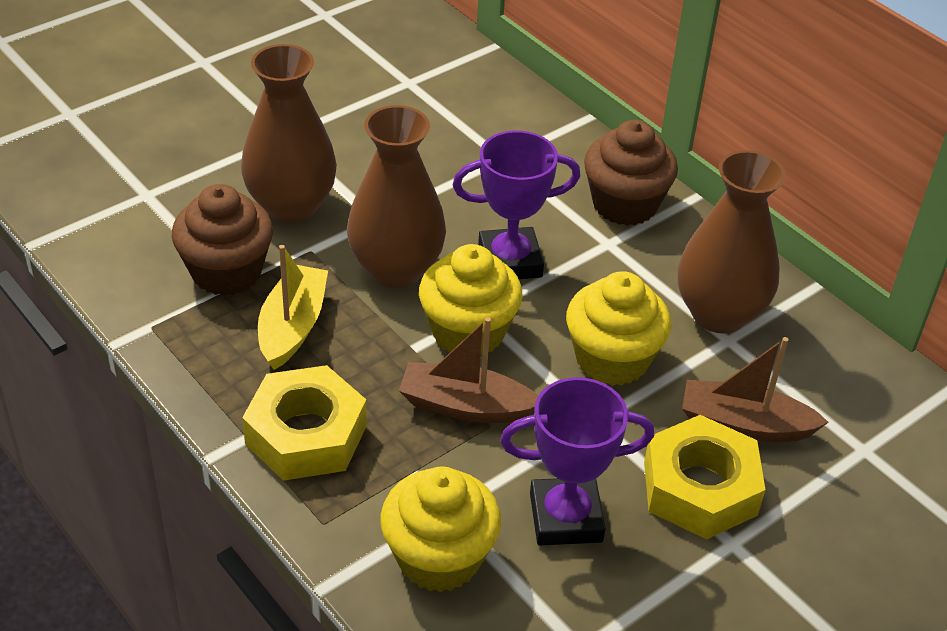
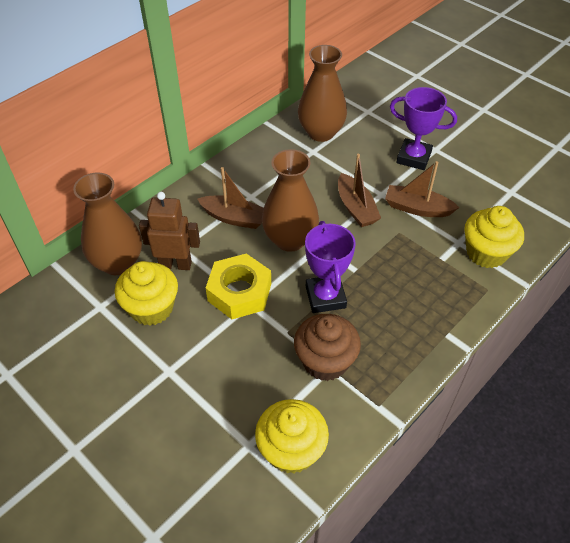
brown boat: [399,317,538,423] [682,337,829,442] = 2 -> [197,167,264,229] [338,154,381,227] [385,161,459,217] = 3
brown cupcake: [172,184,273,296] [584,120,678,226] = 2 -> [294,314,361,381] = 1
brown robot: none = 0 -> [139,192,200,270] = 1
yellow boat: [258,245,328,370] = 1 -> none = 0
yellow nut: [242,365,367,481] [644,415,766,539] = 2 -> [206,253,271,319] = 1

